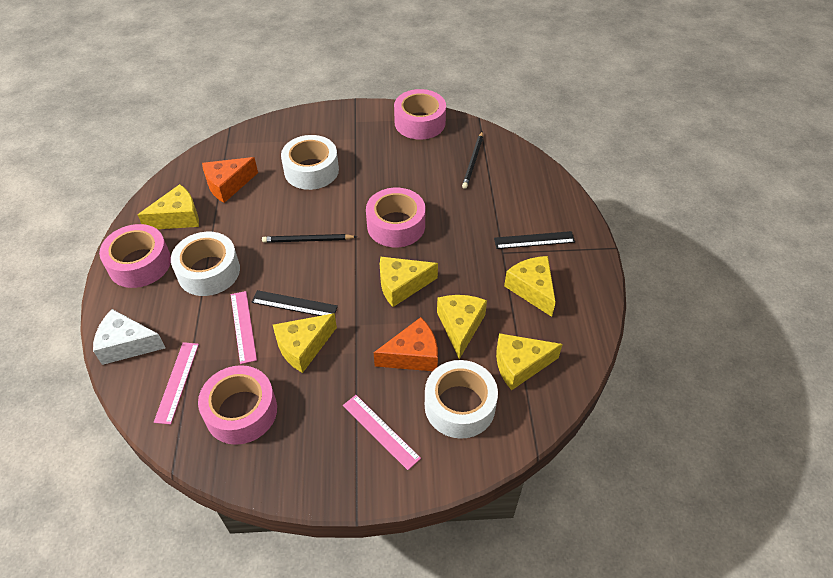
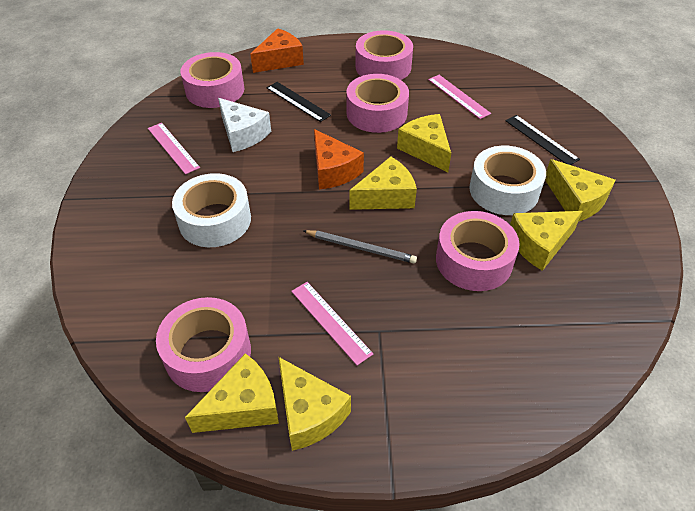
black pencil: [262,234,357,243] [462,131,483,189] = 2 -> none = 0
grey pencil: none = 0 -> [303,230,417,263] = 1
pink tape: [99,224,171,288] [198,365,277,445] [366,188,425,247] [394,89,446,140] = 4 -> [156,297,251,392] [181,52,244,108] [346,74,409,133] [356,30,413,80] [436,211,519,291] = 5
white tape: [171,232,240,296] [281,135,339,190] [425,360,498,439] = 3 -> [172,173,251,247] [469,146,546,215] = 2

